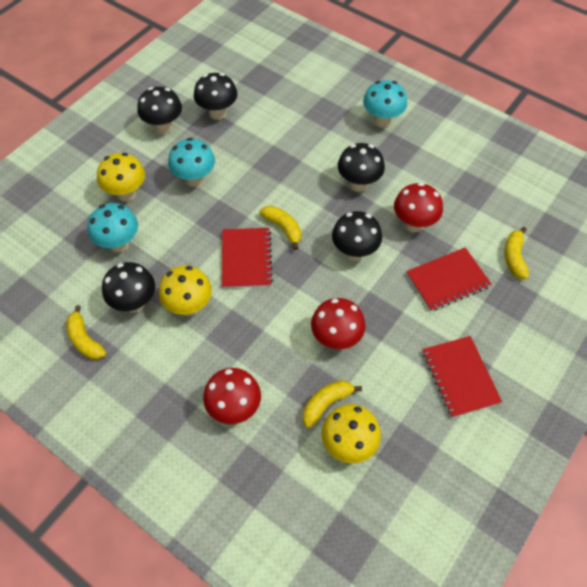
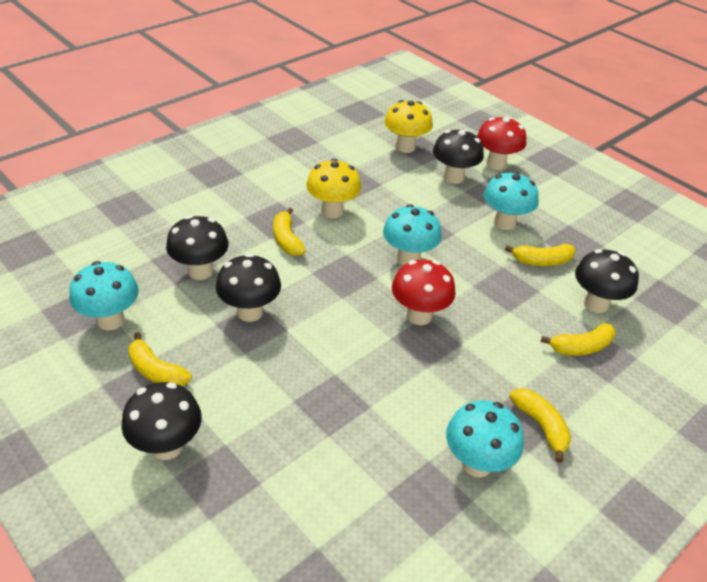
red mushroom: [203,368,261,424] [311,298,365,349] [394,183,443,232] = 3 -> [392,259,456,325] [477,116,526,170] = 2
red notebook: [222,228,273,288] [406,247,492,311] [422,336,502,418] = 3 -> none = 0
turquoise mushroom: [87,203,138,252] [168,138,215,187] [363,80,407,127] = 3 -> [69,261,139,330] [383,204,442,266] [446,400,524,478] [484,171,539,230] = 4
yellow banana: [66,305,106,360] [259,206,301,250] [303,380,362,428] [505,227,529,279] = 4 -> [128,332,192,386] [273,208,306,256] [505,244,576,266] [509,388,571,463] [541,323,615,356] = 5
yellow mushroom: [97,153,145,202] [159,266,212,316] [321,404,381,463] = 3 -> [306,159,361,218] [384,100,433,153] = 2

